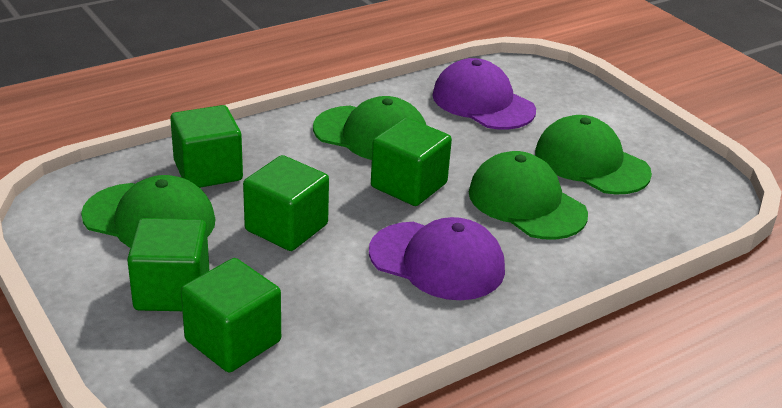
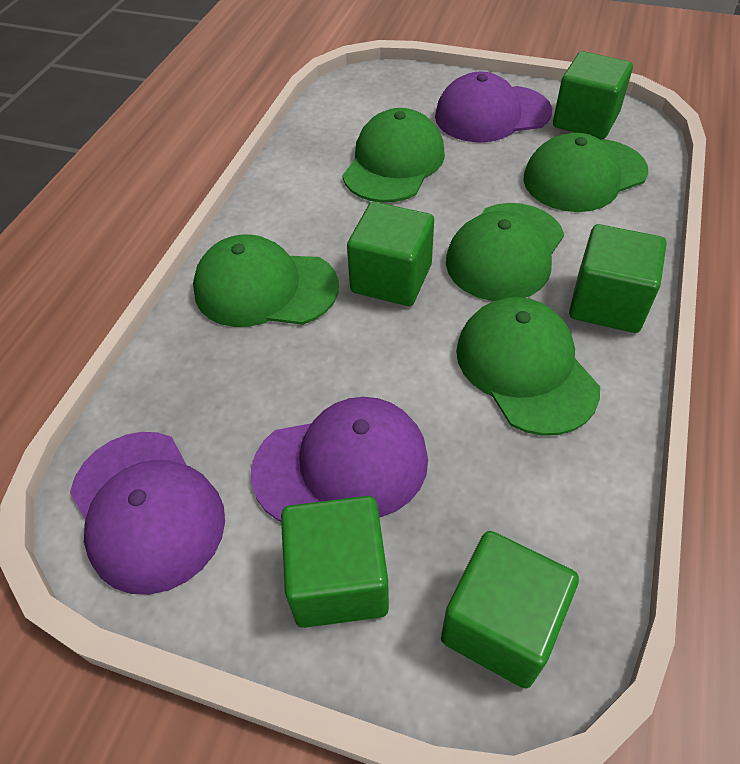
green cap: [81,175,216,248] [313,96,426,160] [469,151,588,240] [535,115,652,194] = 4 -> [193,234,339,327] [342,108,445,203] [446,203,564,301] [456,297,600,436] [524,133,648,212] = 5
purple cap: [369,217,505,300] [432,58,536,130] = 2 -> [70,432,225,595] [251,397,428,522] [435,71,552,142] = 3

